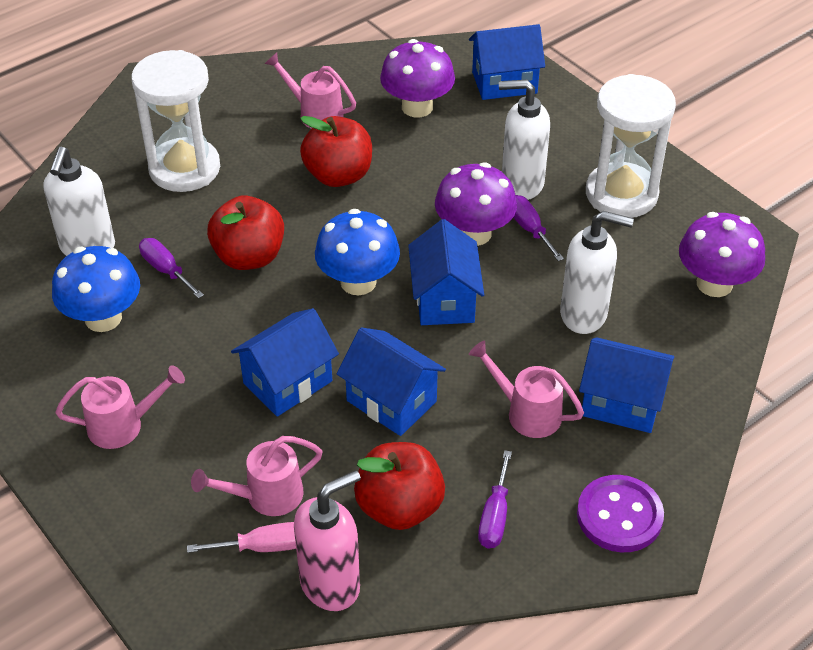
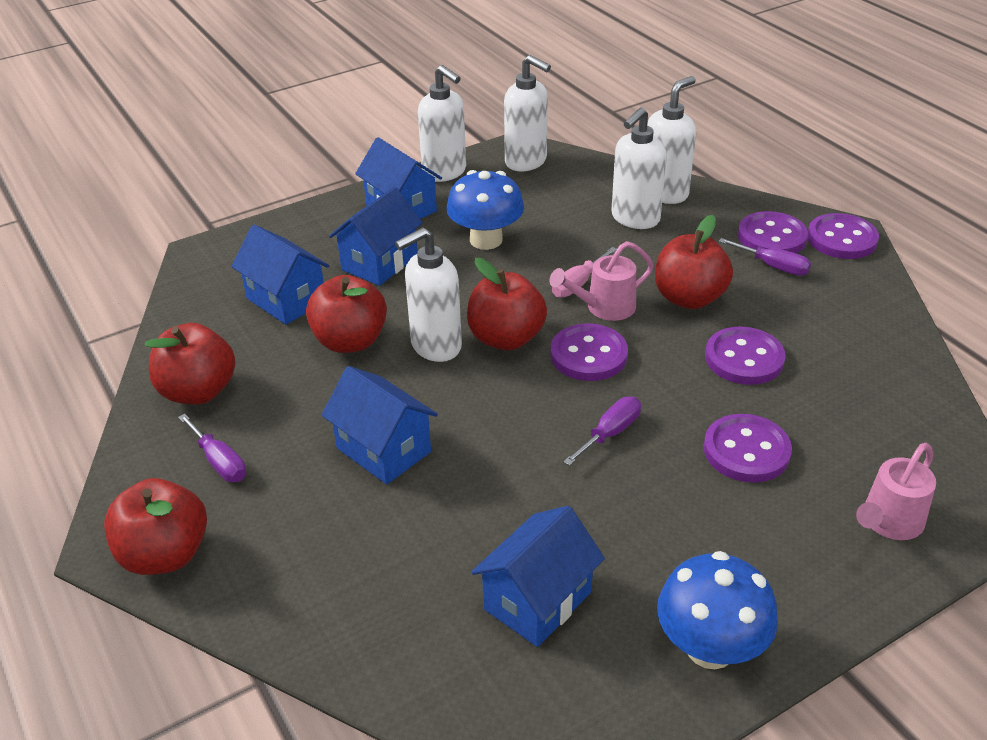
pink soap dispenser: [294,470,361,611] = 1 -> none = 0
pink watering can: [55,365,185,449] [191,436,323,516] [265,52,356,129] [469,341,584,438] = 4 -> [550,241,654,321] [856,443,936,540] = 2
purple button: [577,475,664,552] = 1 -> [551,324,628,381] [704,414,792,483] [705,327,786,385] [738,211,808,253] [807,213,879,259] = 5
purple mushroom: [380,39,455,117] [435,162,517,246] [679,212,765,297] = 3 -> none = 0
red apple: [207,196,284,270] [300,116,372,187] [354,442,445,530] = 3 -> [104,478,207,575] [145,323,235,405] [306,275,387,353] [467,258,547,350] [655,215,733,309] = 5
white hourglass: [131,50,220,192] [586,74,676,218] = 2 -> none = 0
white soap dispenser: [43,147,115,256] [499,80,550,200] [560,211,634,334] = 3 -> [395,227,462,362] [418,65,466,182] [504,55,551,171] [611,107,667,229] [647,76,696,204] = 5

